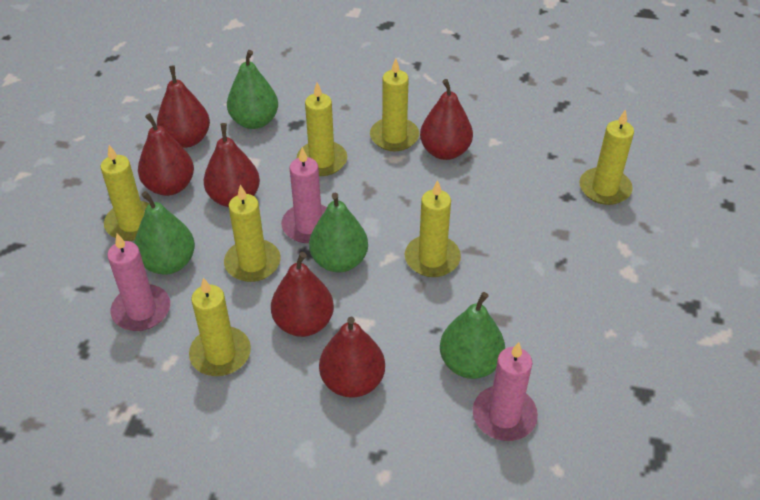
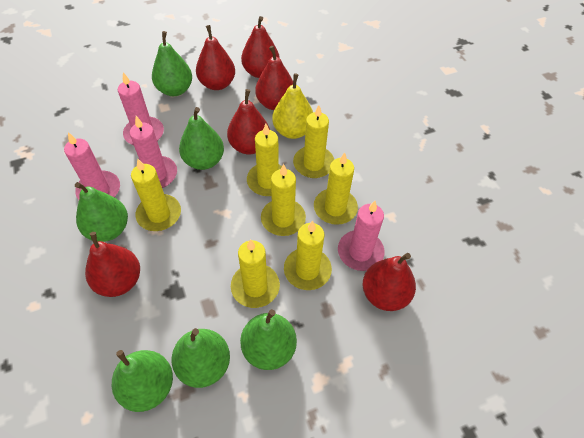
green pear: [134,191,195,275] [227,50,278,129] [309,193,368,272] [440,292,505,379] = 4 -> [75,182,128,242] [112,350,173,412] [152,31,192,96] [172,328,230,388] [179,107,224,170] [240,309,297,370] = 6
pink candle: [107,233,170,331] [281,147,327,243] [473,342,538,441] = 3 -> [64,132,120,200] [118,72,164,145] [130,116,177,188] [338,201,385,271] = 4
yellow pear: none = 0 -> [272,73,313,139] = 1

